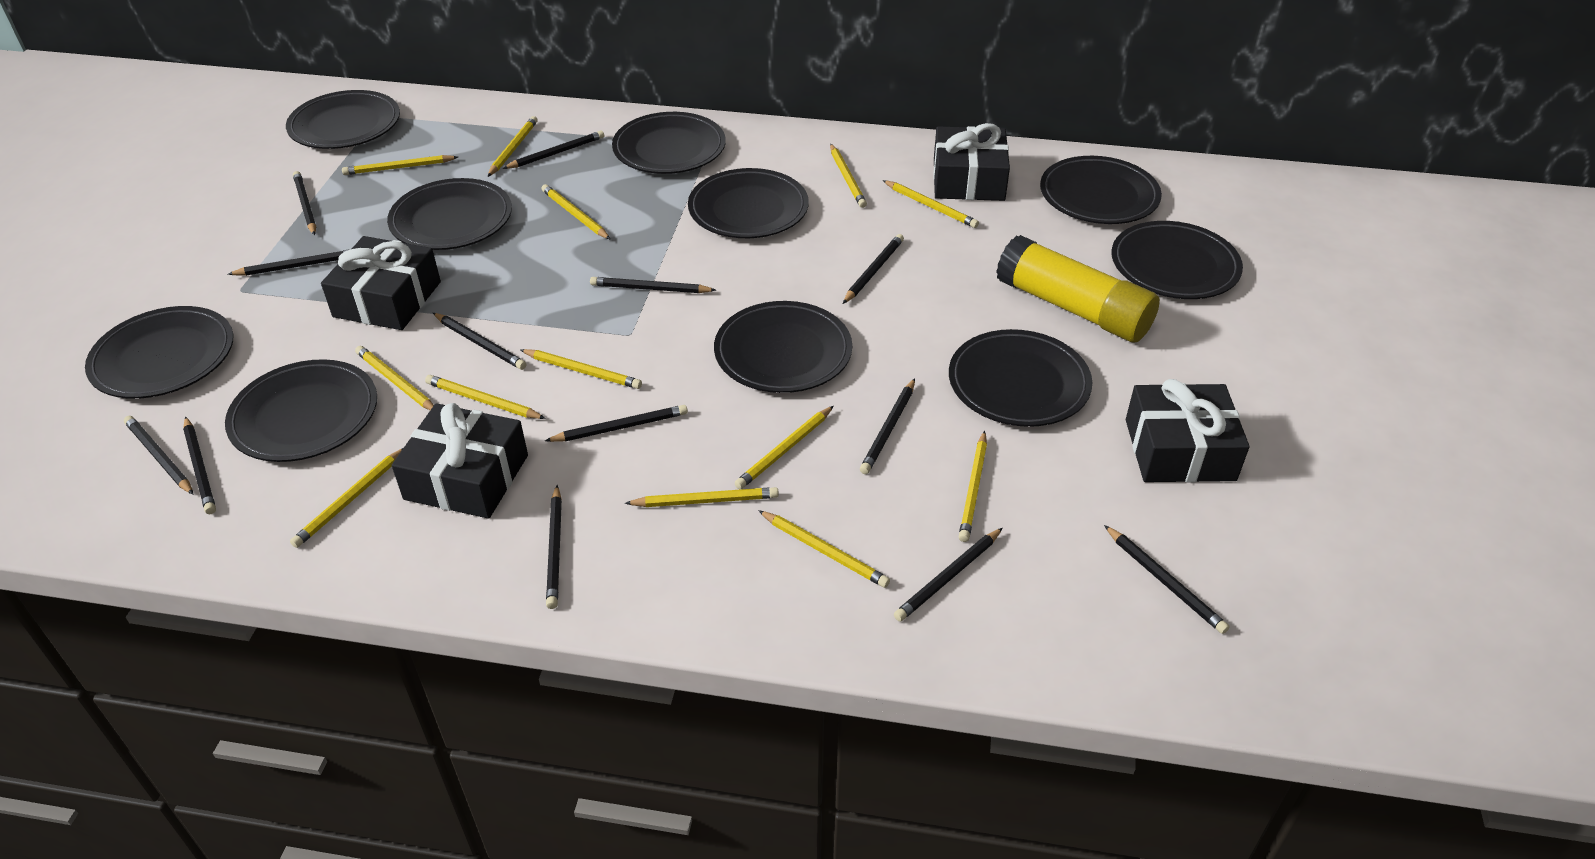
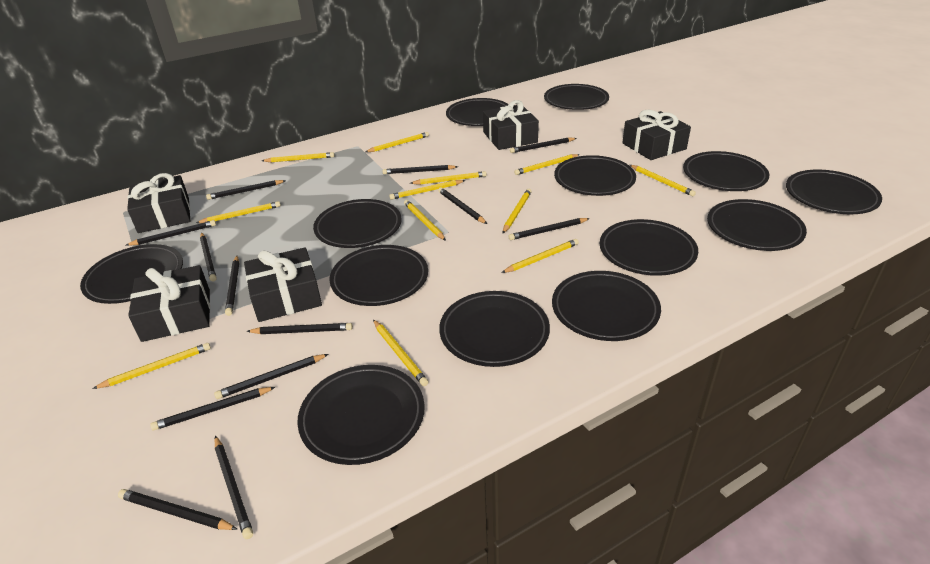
black gift: [321,236,441,330] [392,403,528,519] [933,123,1010,201] [1126,379,1249,482] = 4 -> [127,173,190,233] [128,265,210,342] [244,247,322,322] [483,100,539,150] [622,110,691,160] = 5
black plate: [85,306,233,399] [225,359,377,462] [286,90,400,149] [387,178,512,250] [612,112,726,174] [688,168,809,238] [714,301,852,393] [949,329,1092,427] [1040,156,1162,224] [1112,221,1243,299] = 10 -> [80,244,183,304] [297,365,425,465] [313,199,402,248] [329,245,428,306] [439,291,550,367] [446,98,509,126] [544,84,609,110] [552,271,661,341] [554,155,636,196] [600,219,698,276] [683,151,769,191] [707,199,807,251] [786,169,882,214] = 13
yellow glue stick: [996,235,1160,342] = 1 -> none = 0
yellow pencil: [290,448,403,548] [342,155,458,175] [355,346,434,410] [425,375,546,419] [488,116,538,177] [521,349,642,389] [542,184,611,240] [624,487,779,507] [735,406,833,489] [758,510,890,588] [830,144,867,208] [883,180,979,228] [959,431,987,542] = 13 -> [92,343,211,389] [196,201,281,223] [262,152,335,163] [365,132,429,152] [373,320,428,386] [389,180,466,200] [404,200,446,241] [410,171,487,185] [501,239,579,273] [502,189,532,234] [514,154,580,175] [630,165,696,196] = 12

